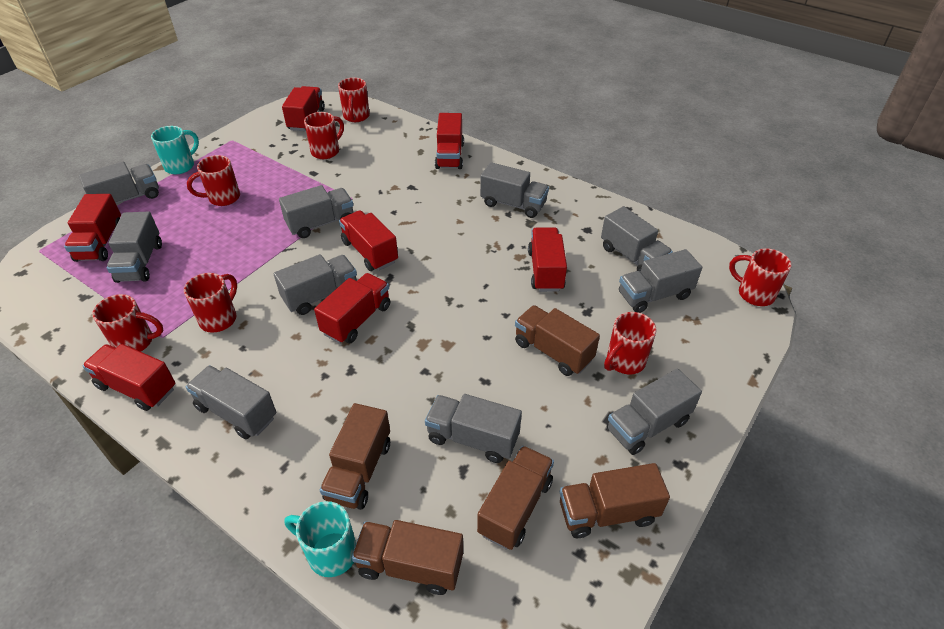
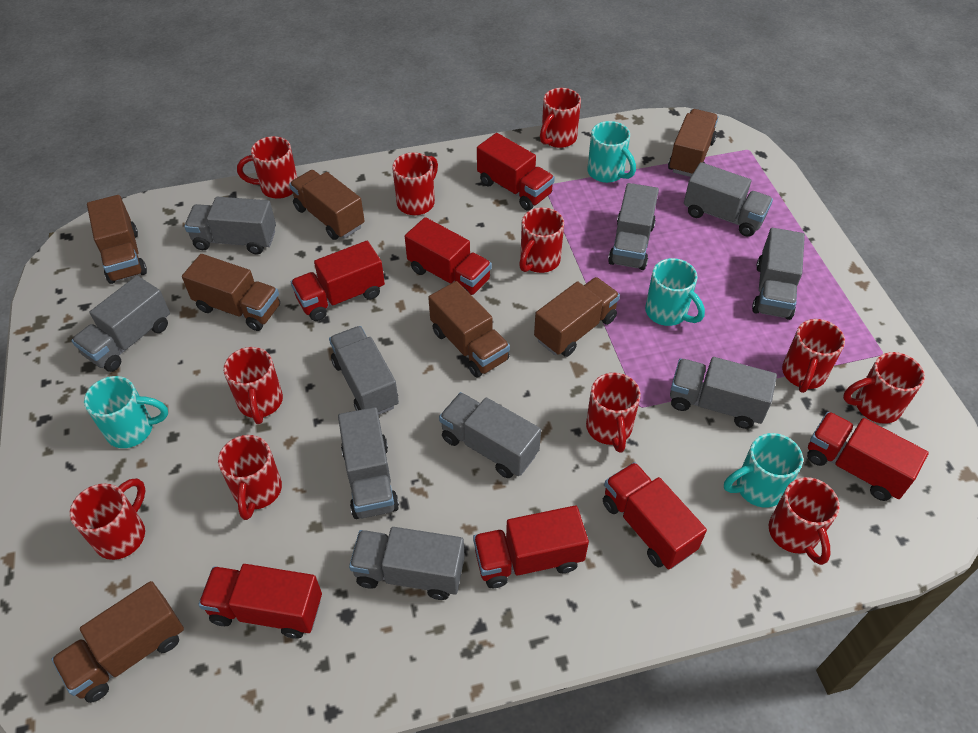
brown truck: [320,403,390,510] [352,520,463,595] [477,446,554,550] [515,305,600,376] [560,463,670,538] = 5 -> [51,581,184,703] [87,195,147,284] [182,254,280,331] [289,170,365,240] [428,281,510,378] [534,277,620,357] [668,109,718,177] = 7
red mug: [92,294,163,352] [184,273,237,333] [187,155,240,206] [304,112,344,159] [338,78,370,122] [604,312,657,374] [729,248,792,306] = 7 -> [69,478,146,560] [218,435,282,520] [223,347,283,424] [237,136,297,199] [392,152,438,215] [519,207,564,273] [540,88,581,148] [586,373,641,453] [769,477,840,565] [782,319,845,393] [843,352,925,424] = 11
turquoise mug: [151,126,199,174] [284,501,356,577] = 2 -> [84,376,168,448] [587,121,636,183] [645,258,705,326] [724,433,803,507] = 4

